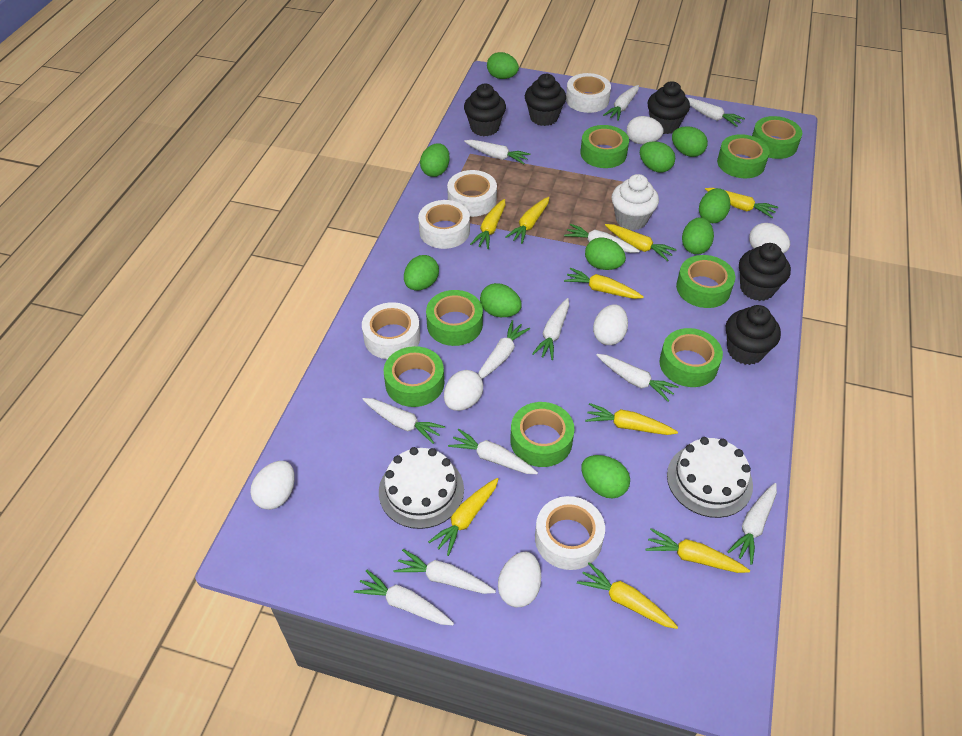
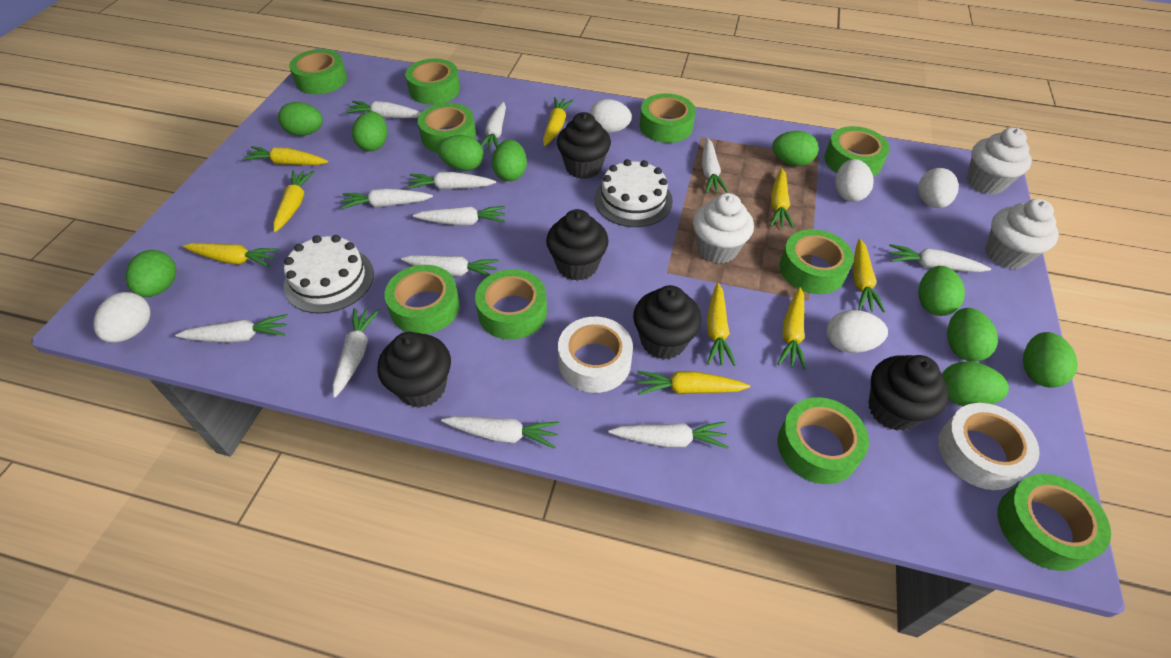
green tape: [384,346,444,407] [426,290,483,346] [510,402,574,467] [580,125,629,168] [659,328,723,387] [676,255,735,308] [717,134,770,178] [752,116,802,159] = 8 -> [289,49,347,94] [385,265,460,334] [405,58,460,105] [418,103,476,153] [475,269,547,340] [640,93,696,143] [778,397,869,484] [780,229,854,294] [824,126,890,177] [997,474,1111,571] = 10
white cupcake: [612,174,659,230] = 1 -> [693,193,754,264] [967,128,1032,194] [985,199,1059,269] = 3
white egg: [250,461,295,510] [444,370,483,411] [498,552,541,607] [593,304,628,345] [627,116,664,144] [749,223,790,253] = 6 -> [93,292,150,343] [589,99,632,133] [827,310,888,353] [835,159,874,202] [918,168,959,208] = 5
white tape: [362,302,420,359] [418,200,470,249] [447,170,497,217] [535,496,605,570] [566,73,611,113] = 5 -> [558,317,633,393] [938,403,1040,490] = 2

